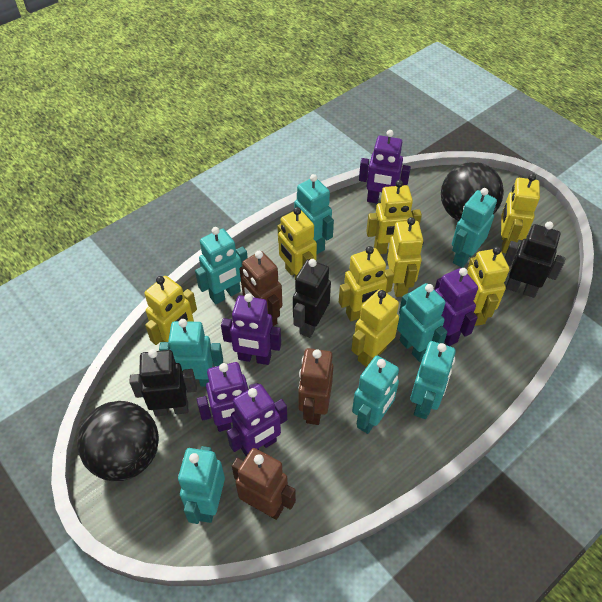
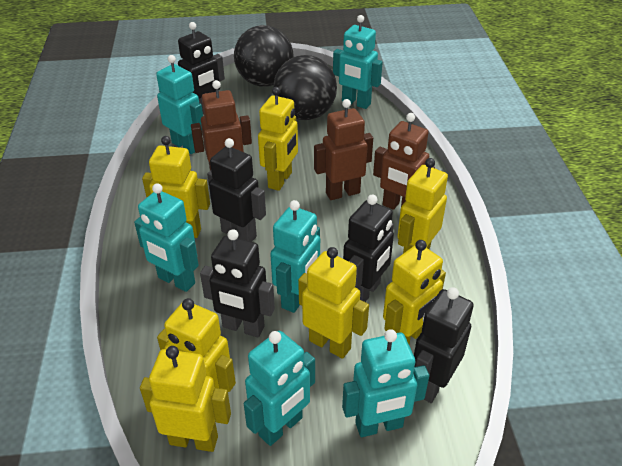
black robot: [130,349,197,416] [293,259,331,338] [504,222,566,298] = 3 -> [178,22,225,114] [200,229,275,338] [207,138,266,242] [343,194,394,302] [414,287,474,403] = 5
purple robot: [197,362,259,432] [221,294,281,365] [227,384,287,456] [359,130,411,203] [434,268,478,346] = 5 -> none = 0
turquoise robot: [159,319,223,387] [178,446,225,524] [195,227,248,304] [294,174,334,254] [352,356,399,434] [397,283,447,362] [410,341,456,419] [452,188,497,268] = 8 -> [134,183,199,292] [156,55,203,154] [244,331,315,446] [270,200,320,313] [333,15,383,109] [342,329,429,437] = 6
yellow robot: [144,276,197,345] [277,207,317,278] [339,246,394,321] [351,289,399,367] [366,180,422,254] [387,217,424,297] [467,247,509,326] [501,174,540,253] = 8 -> [140,346,231,452] [142,136,210,238] [157,298,236,397] [258,87,298,191] [298,247,369,359] [383,240,446,344] [397,158,448,254] = 7

